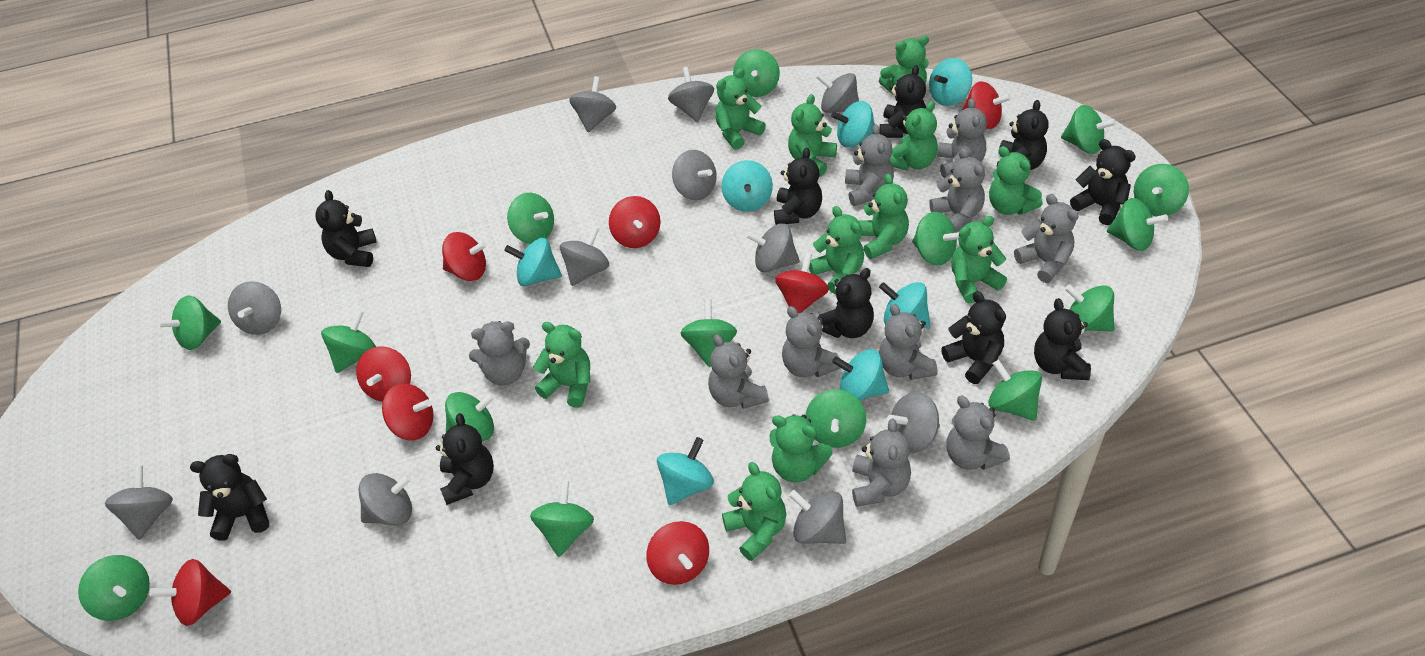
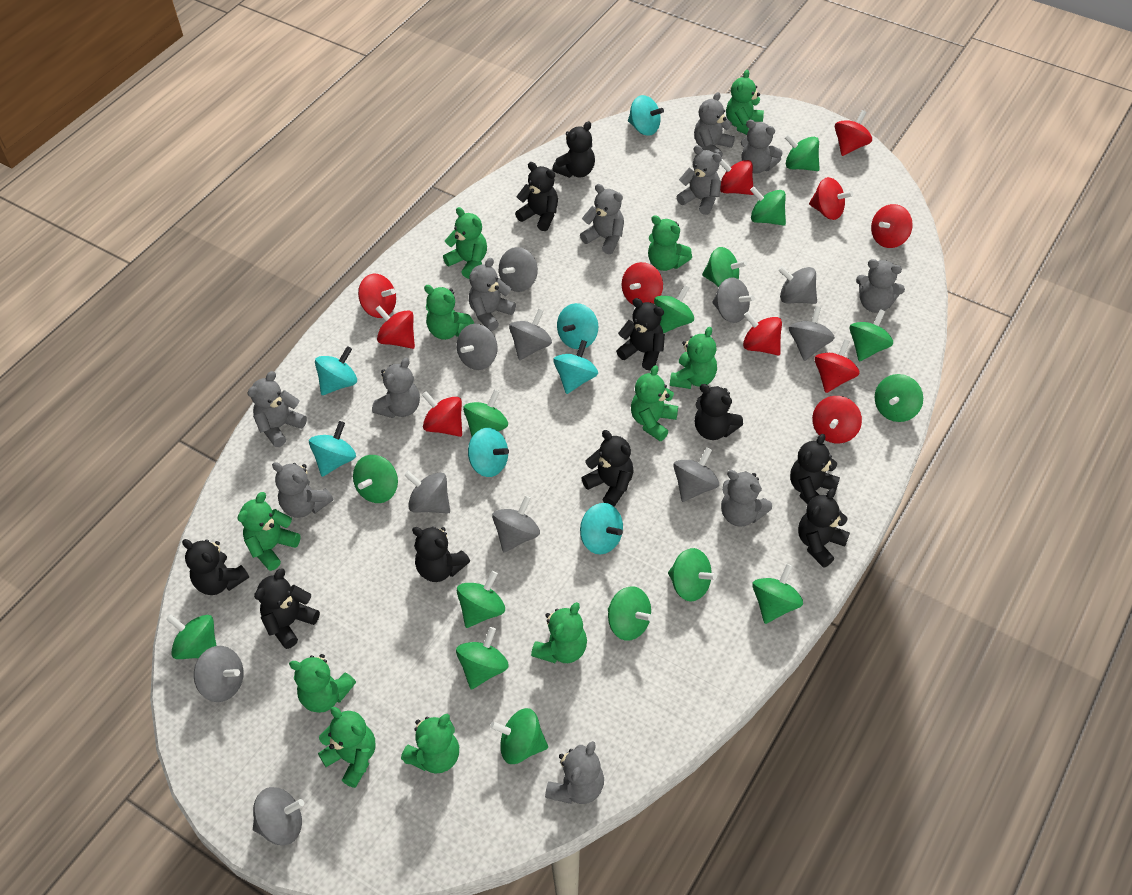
grey teddy bear: [469,321,530,386] [708,335,769,409] [782,306,841,377] [845,124,894,206] [852,419,911,507] [879,304,938,380] [929,148,985,233] [937,98,987,178] [946,395,1010,470] [1014,194,1079,283] = 10 -> [247,371,307,447] [272,462,333,518] [372,358,420,418] [469,258,516,331] [545,741,604,804] [580,184,624,254] [677,145,722,215] [694,92,735,157] [721,470,772,527] [741,120,783,174] [856,259,905,313] = 11
red spinning top: [149,559,231,626] [356,346,411,402] [382,383,433,440] [442,232,487,281] [609,196,661,248] [646,521,709,585] [775,253,829,313] [962,81,1011,129] = 8 -> [358,274,396,318] [376,305,415,349] [422,391,462,437] [622,262,663,304] [719,159,754,195] [743,312,782,355] [809,177,853,220] [812,396,862,443] [815,339,860,393] [835,110,872,156] [871,204,913,248] = 11

